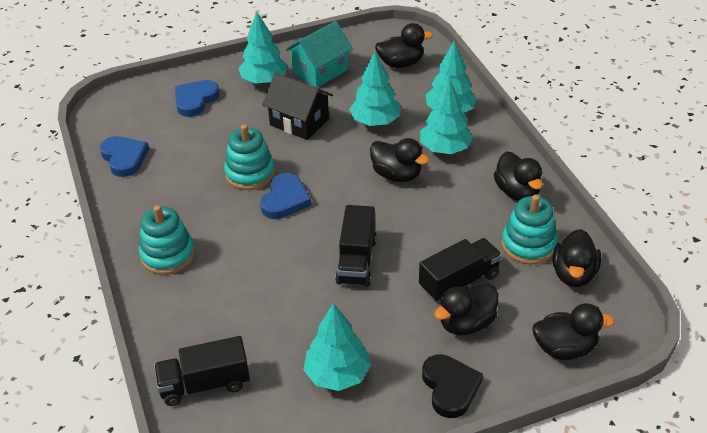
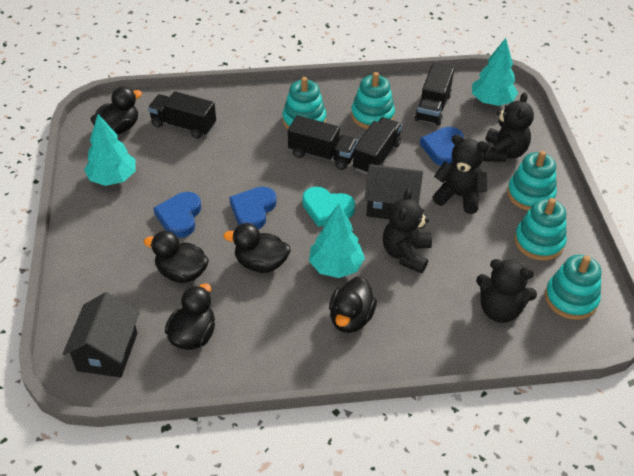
black duck: [370,138,429,182] [375,23,433,68] [434,284,498,335] [494,152,543,201] [532,303,615,360] [553,229,601,287] = 6 -> [90,86,142,135] [144,231,209,283] [165,283,215,350] [223,223,291,273] [329,276,377,333] = 5
black heart: [422,354,483,418] = 1 -> none = 0
black house: [262,73,333,140] = 1 -> [63,292,139,378] [364,164,423,219] = 2
black teddy bear: none = 0 -> [383,188,432,273] [433,135,489,214] [476,259,537,323] [483,92,534,162] = 4
black truck: [154,336,250,406] [335,205,377,286] [419,238,502,302] = 3 -> [148,91,216,139] [288,115,358,170] [353,117,402,175] [415,63,454,126] = 4
turquoise heart: none = 0 -> [302,187,355,227] = 1
turquoise house: [286,21,353,88] = 1 -> none = 0
turquoise stacking toy: [139,205,195,275] [224,124,275,190] [501,195,558,264] = 3 -> [283,77,326,129] [351,72,395,129] [507,151,557,211] [514,198,567,261] [545,255,601,320] = 5
turquoise tree: [238,12,287,84] [303,303,371,391] [349,52,401,126] [420,78,473,154] [426,41,477,113] = 5 -> [84,114,135,186] [309,204,365,278] [472,38,518,106] = 3

